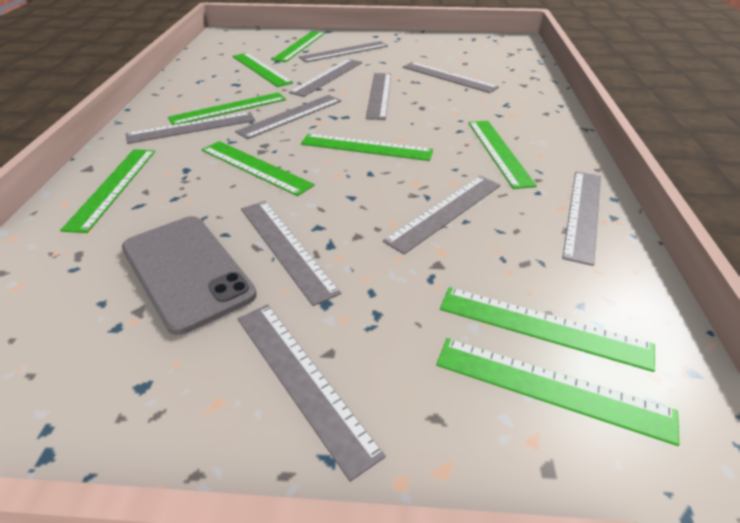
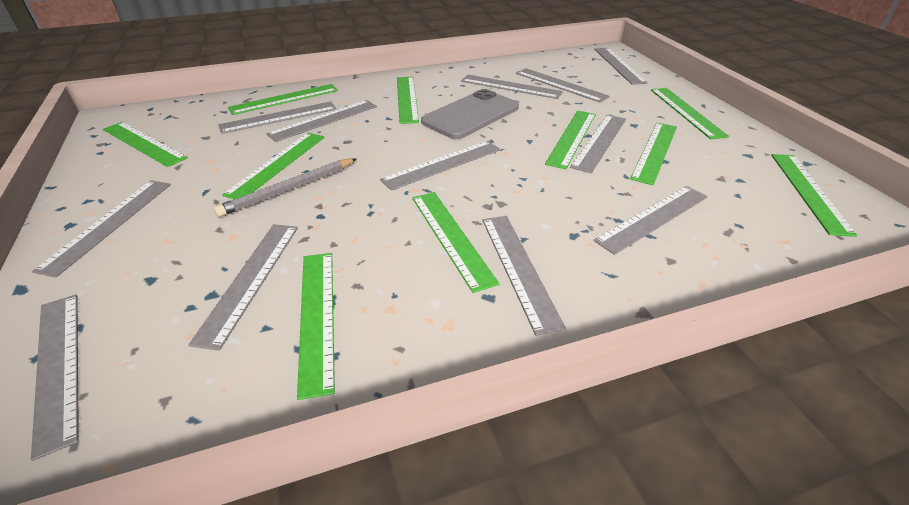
green ruler: [60,149,155,233] [168,92,286,125] [202,141,315,196] [232,53,293,87] [272,31,325,62] [301,134,433,161] [436,338,679,446] [440,287,655,372] [468,121,537,189] = 9 -> [103,122,188,167] [222,133,325,199] [228,84,338,115] [297,253,335,400] [397,77,419,124] [412,192,499,293] [545,111,596,169] [630,123,677,185] [651,88,729,139] [771,154,857,237] = 10
grey pencil: none = 0 -> [214,158,357,217] = 1
grey ruler: [126,112,255,144] [235,95,341,139] [238,304,386,482] [241,201,341,306] [289,59,362,97] [299,41,388,62] [366,73,391,120] [383,176,500,254] [403,62,499,93] [562,171,601,266] = 10 -> [31,294,79,461] [32,180,171,278] [189,224,298,350] [218,101,337,134] [266,100,377,142] [380,141,501,191] [461,75,563,99] [482,216,566,336] [516,68,610,102] [570,115,626,173] [593,186,708,255] [594,48,648,85] = 12

